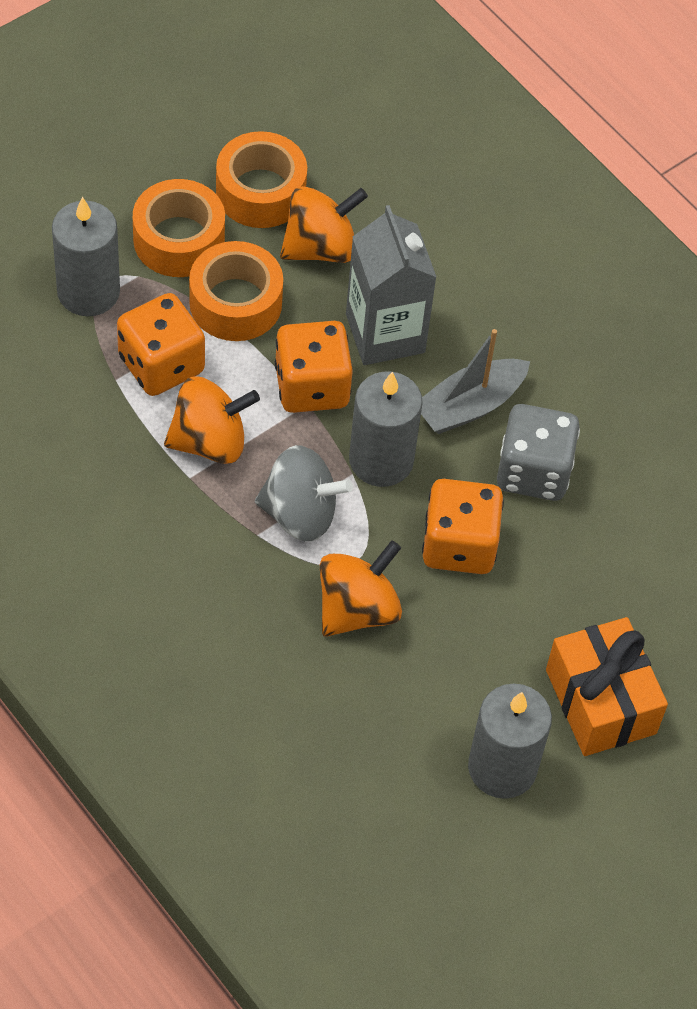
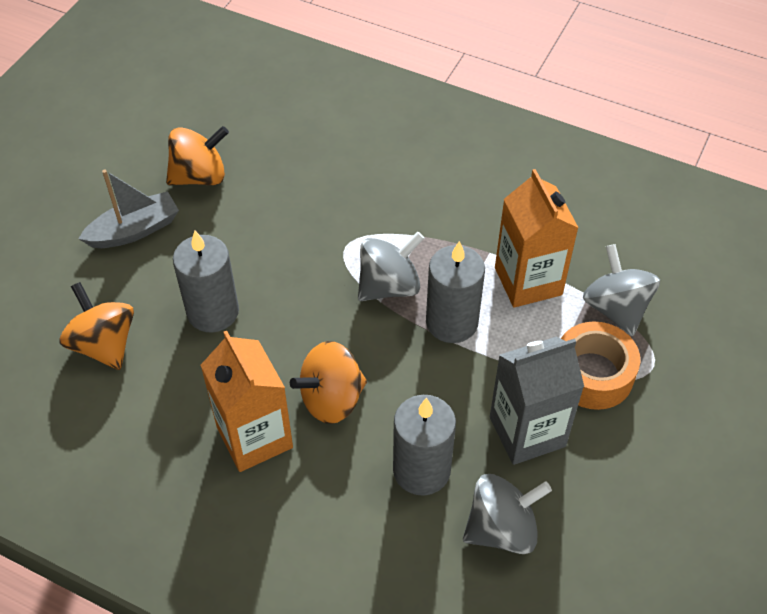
grey dice: [497,404,580,501] = 1 -> none = 0
grey spinning top: [255,445,353,542] = 1 -> [358,232,424,301] [463,474,552,554] [583,244,660,336] = 3
orange carton: none = 0 -> [201,331,293,472] [495,169,579,308] = 2
orange dice: [117,293,205,396] [275,321,353,413] [422,479,504,574] = 3 -> none = 0
orange gift: [546,617,668,756] = 1 -> none = 0
orange tape: [133,179,225,277] [189,241,283,341] [216,131,307,228] = 3 -> [561,321,640,410] = 1

